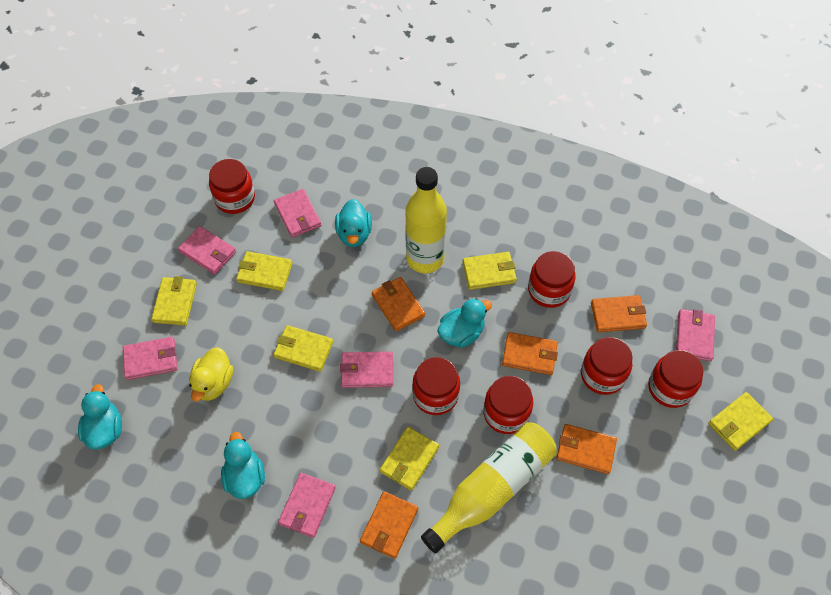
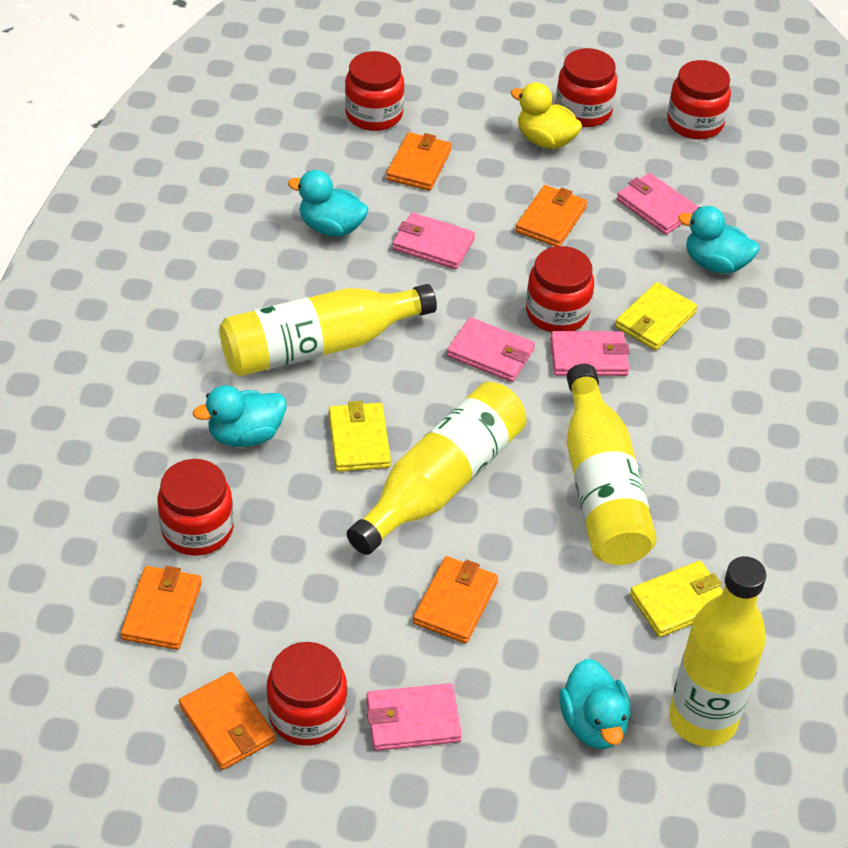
pink wallet: [123,337,178,380] [178,226,236,275] [274,189,321,238] [278,473,336,538] [340,352,393,388] [676,309,715,361] = 6 -> [366,683,462,751] [393,213,475,269] [447,317,535,382] [550,331,630,376] [617,173,698,235] = 5
yellow bottle: [405,167,447,273] [421,422,557,553] = 2 -> [220,284,437,376] [347,382,526,555] [567,364,656,565] [669,556,767,747] = 4
yellow wallet: [151,276,197,326] [236,251,292,291] [273,325,333,372] [380,427,439,491] [463,252,517,290] [708,392,773,451] = 6 -> [329,401,391,472] [615,282,698,351] [630,561,723,637] = 3

